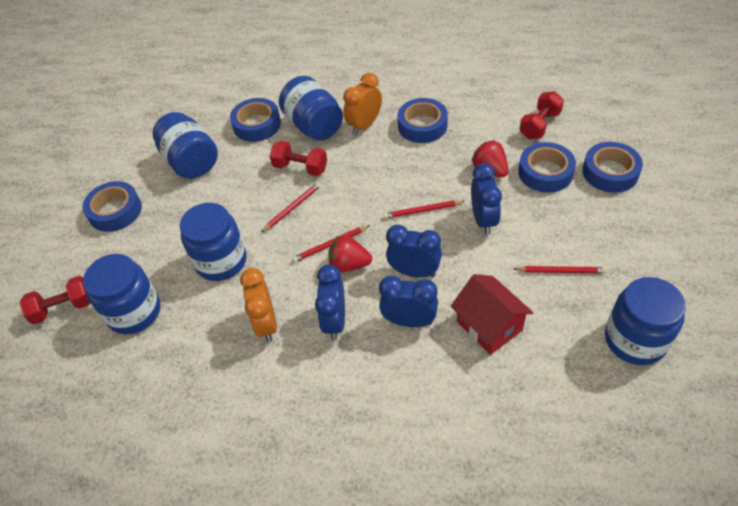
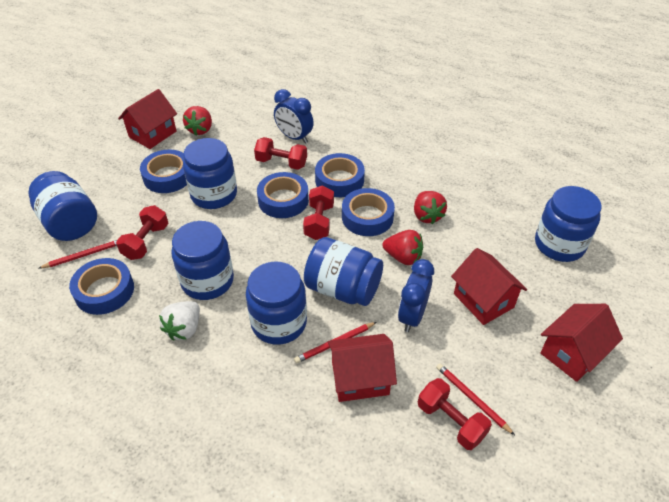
blue clock: [315,264,345,340] [379,276,438,327] [386,225,442,278] [471,163,502,235] = 4 -> [274,89,314,144] [398,259,434,332] = 2
blue jar: [83,254,160,334] [153,112,218,179] [180,203,246,281] [279,76,343,141] [605,277,686,365] = 5 -> [28,171,97,241] [171,221,234,300] [183,138,237,209] [246,261,307,345] [304,237,383,306] [535,186,602,262] = 6
orange clock: [240,268,277,342] [343,73,382,135] = 2 -> none = 0
red dumbbell: [20,276,90,324] [270,141,327,176] [520,91,564,139] = 3 -> [116,205,168,260] [254,137,307,170] [303,185,334,240] [418,378,492,450] = 4
red house: [451,274,534,355] = 1 -> [118,89,177,149] [328,334,397,402] [451,248,527,325] [540,304,623,382] = 4
red pencil: [261,182,321,232] [292,225,370,262] [383,200,465,219] [514,266,607,273] = 4 -> [39,240,117,268] [294,322,376,363] [436,363,515,435] = 3
red strawberry: [328,235,372,272] [471,140,509,177] = 2 -> [183,106,212,136] [382,230,423,265] [414,191,447,224] = 3
white strawberry: none = 0 -> [159,301,200,341] = 1

